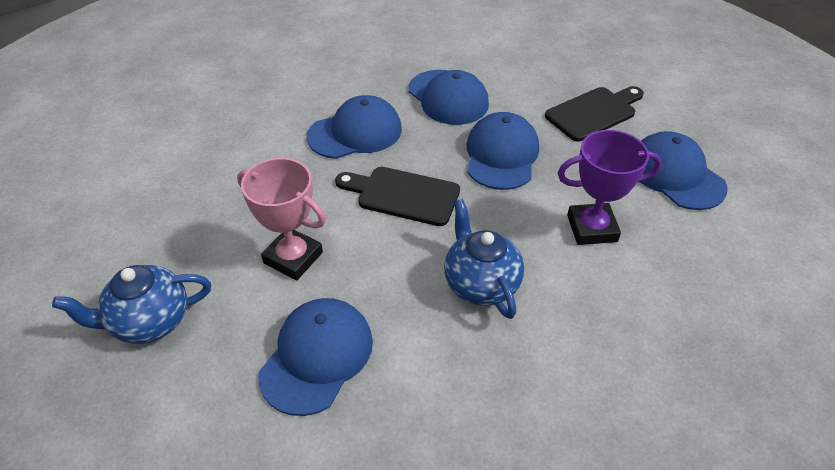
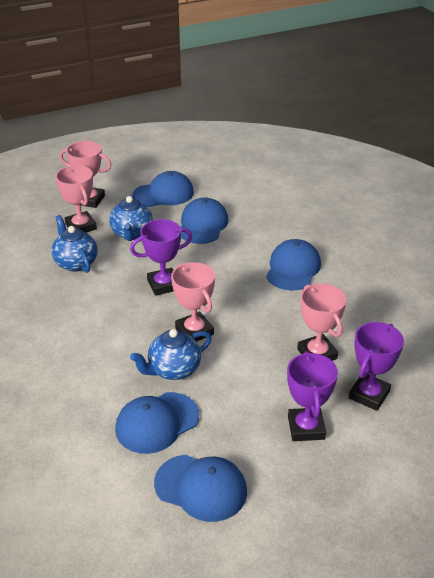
black cutting board: [335,167,460,226] [545,86,644,141] = 2 -> none = 0
blue teapot: [52,265,211,344] [444,199,524,319] = 2 -> [51,215,98,273] [109,194,153,241] [130,329,212,380] = 3
pink trophy: [237,158,326,280] = 1 -> [56,165,97,233] [60,141,111,208] [171,262,215,341] [297,284,346,361] = 4
purple trophy: [558,130,662,245] = 1 -> [130,219,192,296] [287,351,338,441] [349,322,404,411] = 3

